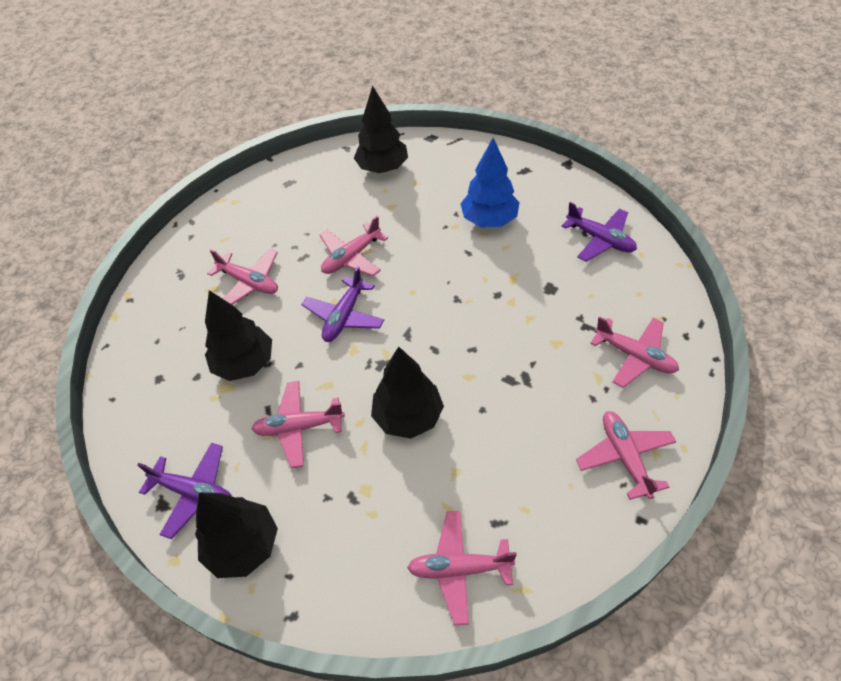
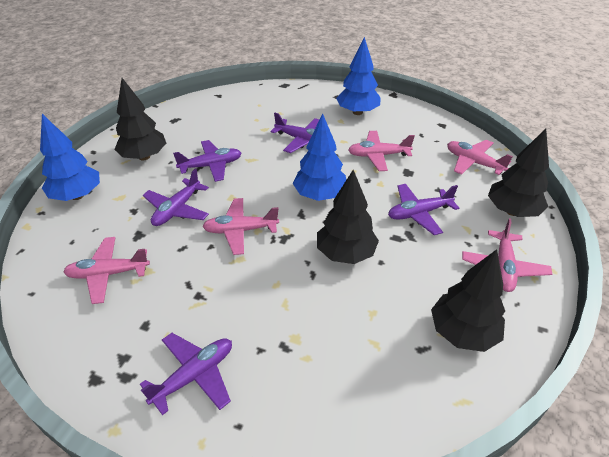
blue tree: [460,138,520,227] = 1 -> [40,114,100,201] [293,113,346,201] [336,37,381,115] = 3
pink plane: [207,248,278,305] [251,381,345,468] [320,216,388,276] [407,511,517,625] [576,411,676,500] [590,316,679,388] = 6 -> [63,237,150,304] [202,198,279,255] [348,131,415,171] [447,140,513,175] [462,218,552,292] = 5
purple plane: [137,443,232,539] [301,266,384,342] [561,202,637,262] = 3 -> [140,333,232,415] [143,169,209,226] [173,140,241,182] [270,113,320,153] [388,184,459,235] = 5

